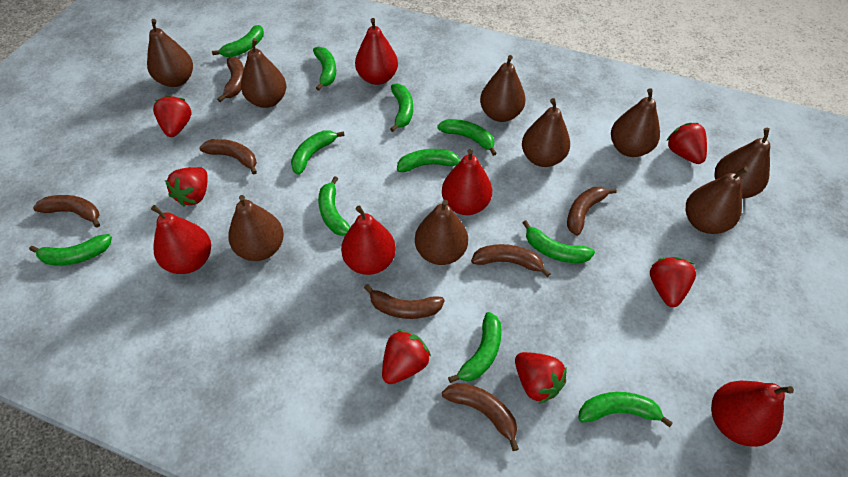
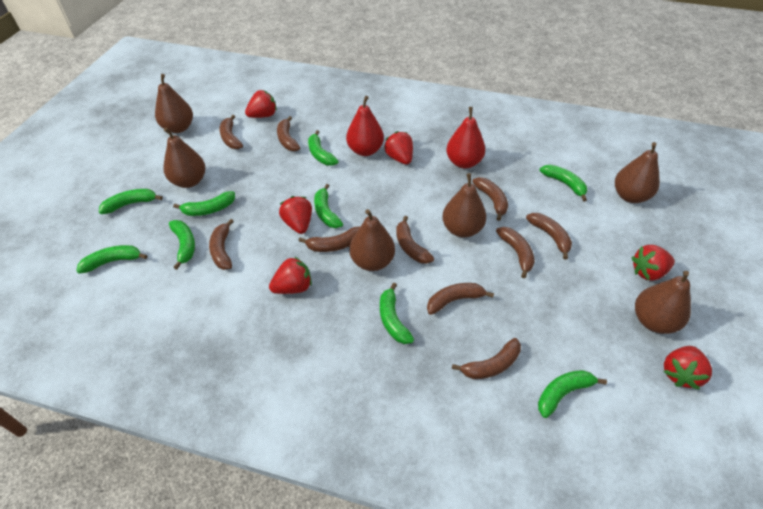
brown banana: [33,195,100,227] [199,139,257,174] [217,57,244,102] [364,284,445,319] [442,383,519,451] [471,244,551,277] [567,187,617,236] = 7 -> [209,219,234,270] [220,115,243,149] [277,116,300,151] [299,227,360,252] [396,216,434,264] [427,283,494,315] [452,338,521,379] [472,177,508,221] [496,227,535,278] [526,213,572,260] = 10
brown pear: [147,19,193,87] [228,195,284,261] [241,38,286,108] [415,200,468,265] [480,55,526,122] [522,98,570,167] [611,88,660,157] [686,167,748,234] [714,128,770,199] = 9 -> [155,74,193,133] [164,128,206,188] [349,209,395,271] [442,173,486,238] [615,142,660,203] [635,271,691,334] = 6
green banana: [29,234,112,266] [212,25,264,57] [291,130,345,175] [313,47,336,91] [318,176,350,236] [390,83,413,132] [397,149,460,172] [437,119,497,156] [448,312,502,383] [522,220,595,263] [579,392,673,428] = 11 -> [76,245,147,274] [99,189,163,214] [169,220,195,270] [173,191,235,216] [308,130,339,166] [314,184,343,228] [380,283,414,344] [538,370,607,418] [540,165,587,202] = 9
red pear: [151,205,211,274] [341,206,396,275] [355,18,398,85] [442,149,492,215] [711,381,794,447] = 5 -> [346,96,384,156] [446,107,485,168] = 2

